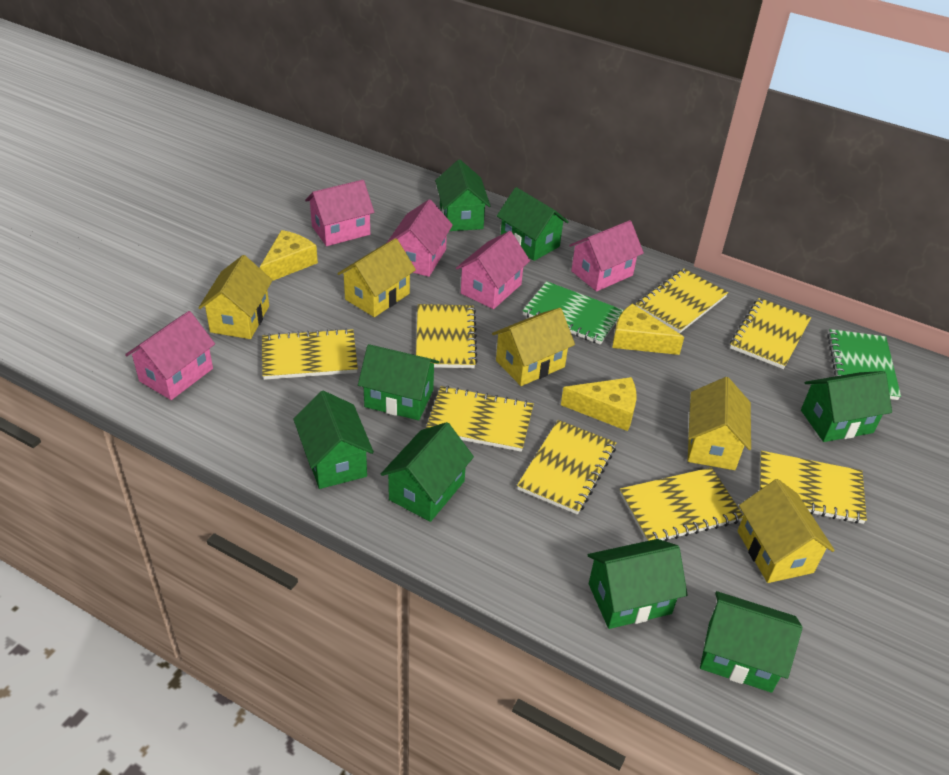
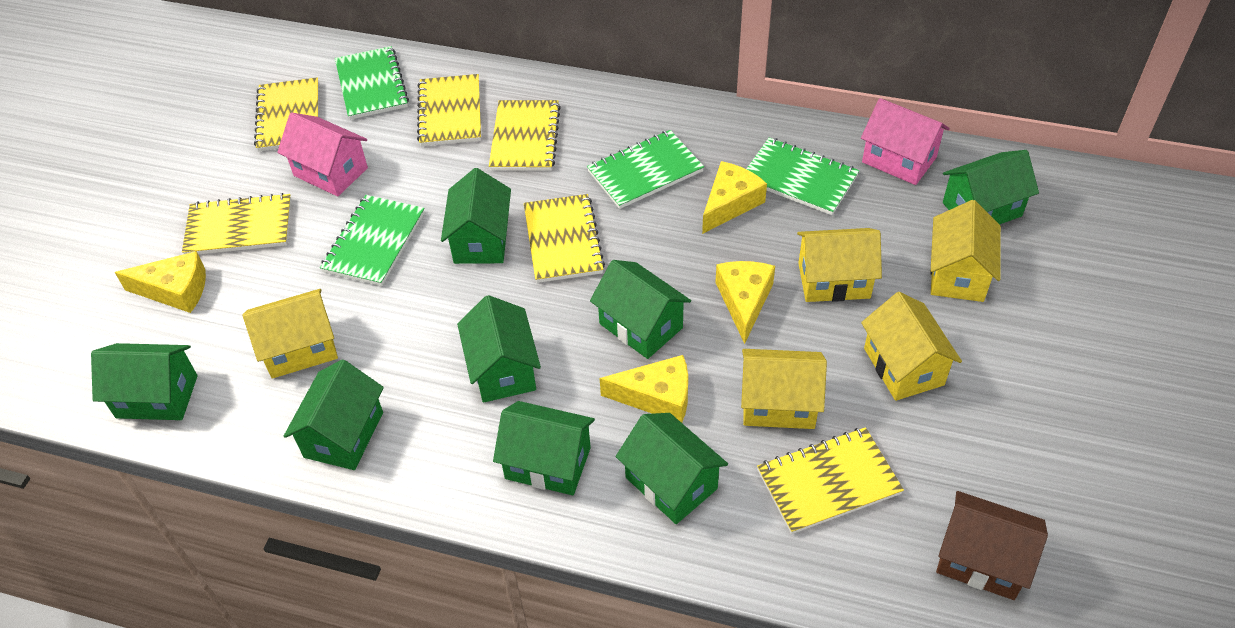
brown house: none = 0 -> [936,491,1048,600] = 1
green notebook: [522,281,623,345] [827,329,901,400] = 2 -> [320,195,425,286] [335,46,409,120] [587,130,704,209] [746,137,859,215] = 4
pink house: [125,311,215,400] [305,180,374,246] [387,199,453,277] [456,231,530,309] [569,220,644,292] = 5 -> [277,112,368,197] [861,98,950,185] = 2
yellow cheese: [260,230,318,281] [561,377,636,431] [612,304,684,355] = 3 -> [115,251,206,313] [600,355,688,423] [702,161,767,234] [715,261,775,344] = 4
yellow notebook: [262,328,358,380] [416,304,477,368] [425,386,534,452] [517,420,616,515] [620,467,743,542] [636,269,728,333] [730,298,811,369] [759,451,867,524] = 8 -> [182,193,291,255] [254,77,319,151] [417,74,481,146] [489,100,561,171] [524,194,605,283] [757,427,904,534] = 6

